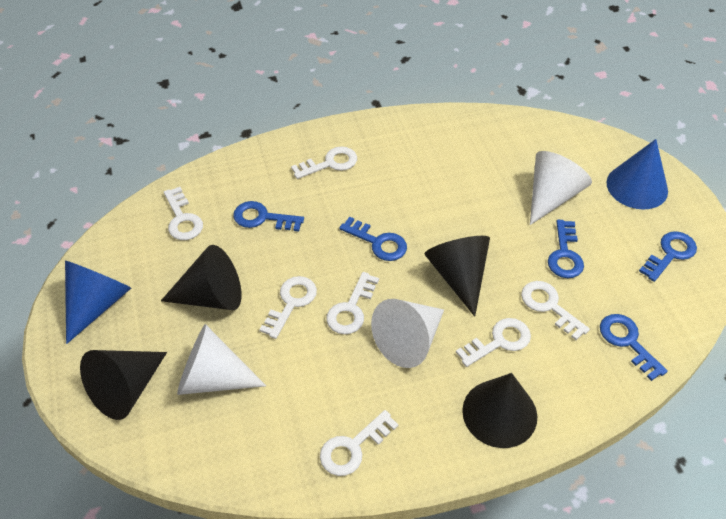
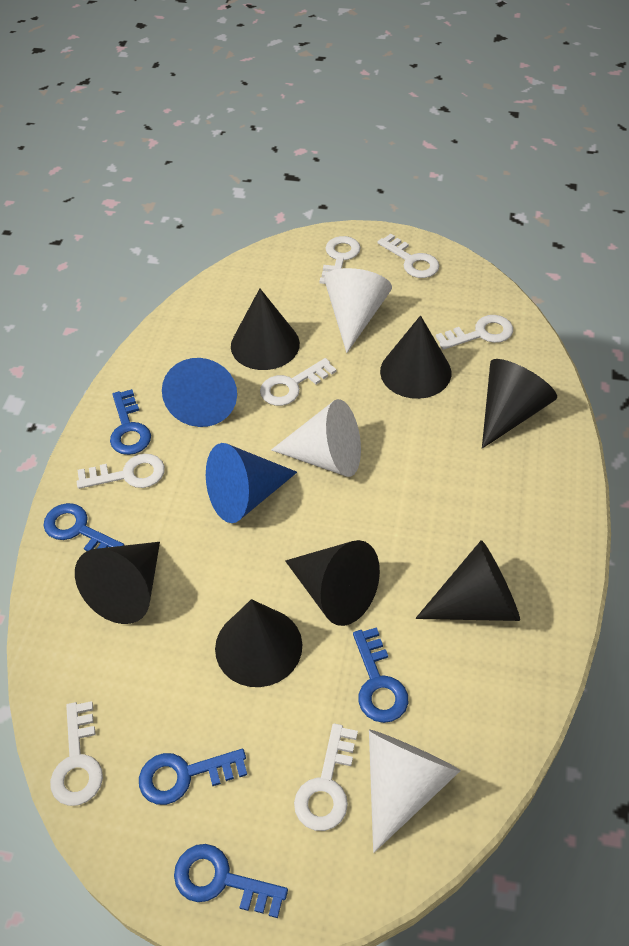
black cone: [80,350,167,420] [161,245,241,310] [424,236,490,317] [462,373,537,448] = 4 -> [75,542,160,624] [215,599,302,687] [231,289,300,370] [285,540,380,626] [380,315,451,399] [415,540,520,621] [482,359,557,449] = 7

